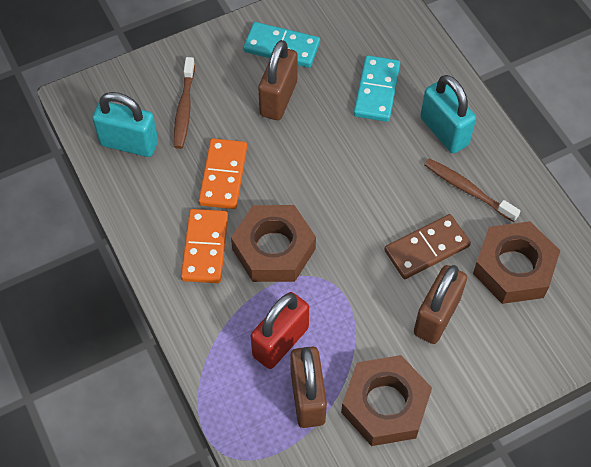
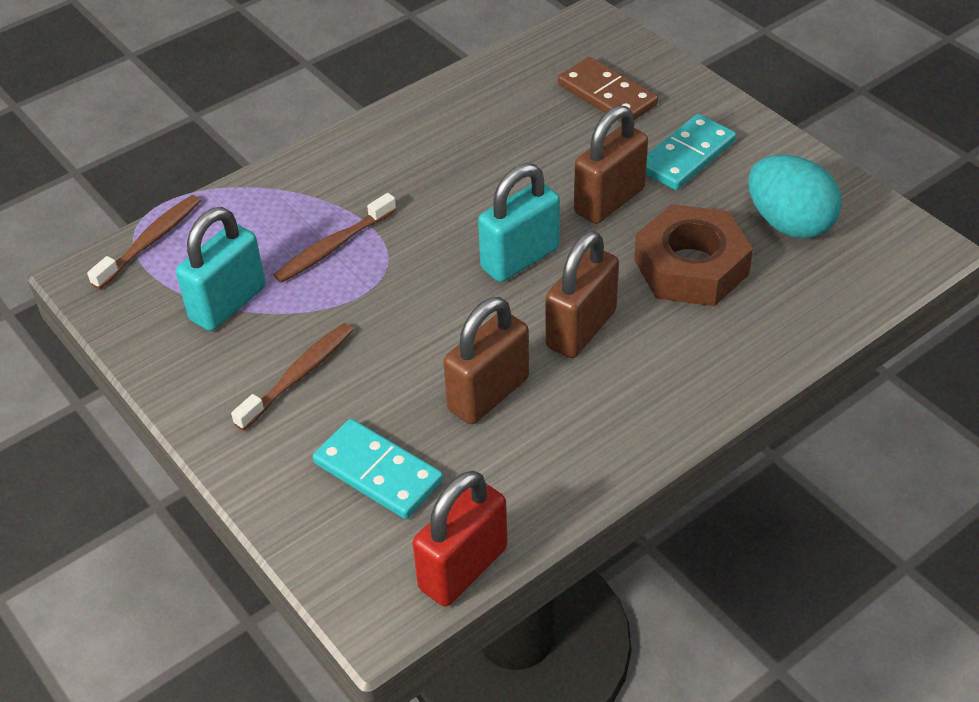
brown nut: [231,205,316,282] [341,355,432,446] [473,221,560,304] = 3 -> [634,204,753,306] = 1
brown toothbrush: [174,57,195,149] [424,158,521,222] = 2 -> [87,195,201,289] [231,323,354,431] [274,193,397,283] = 3
orange domino: [181,209,228,283] [199,138,247,209] = 2 -> none = 0
turquoise egg: none = 0 -> [748,155,842,239] = 1

